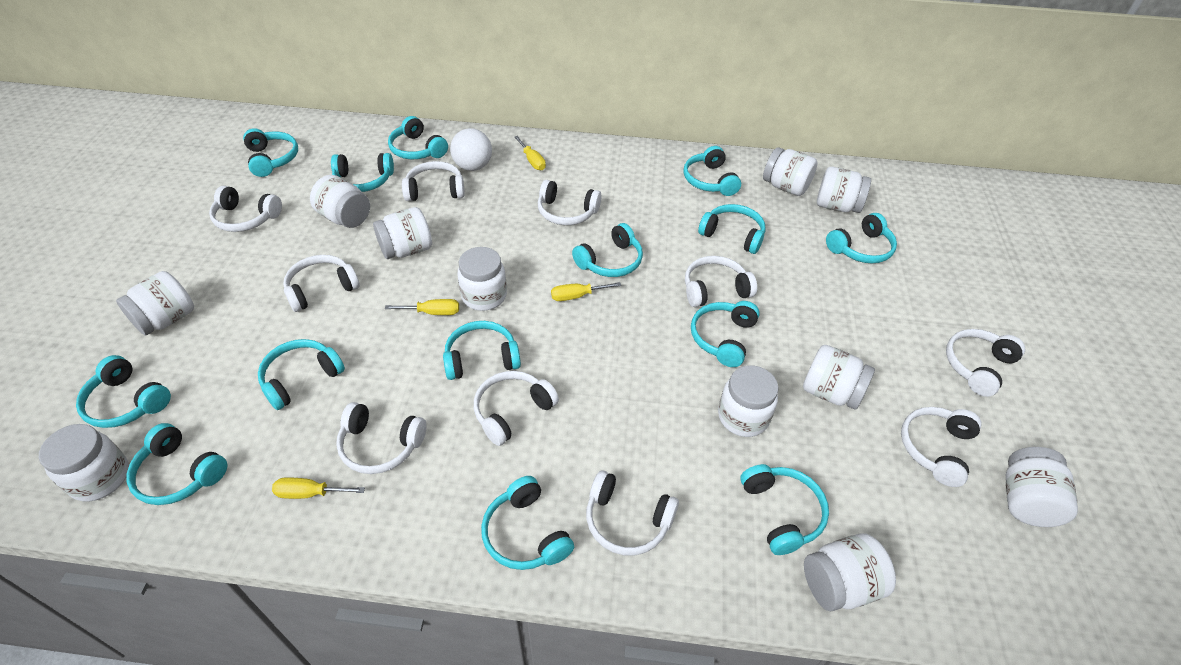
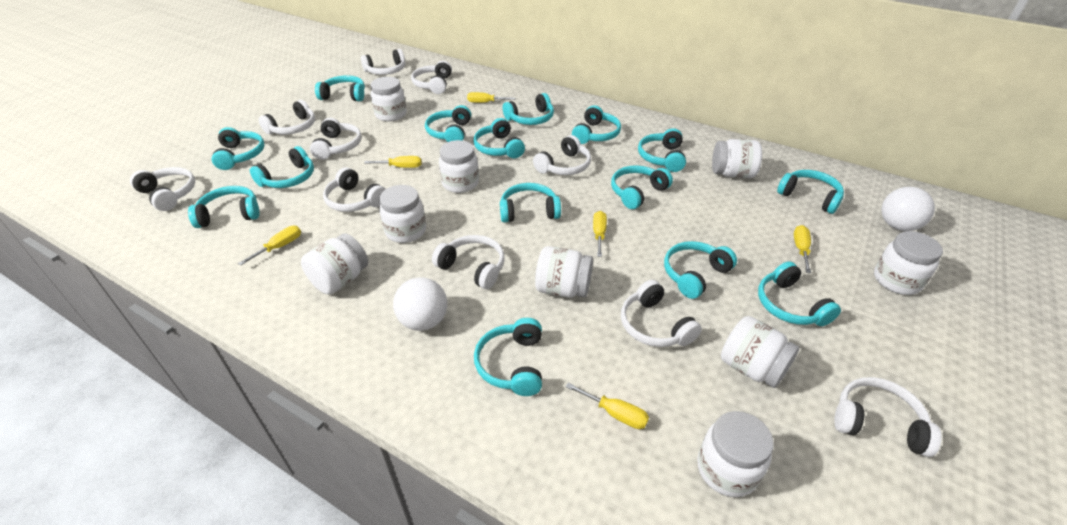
turquoise headphones: [76,355,171,428] [127,423,227,505] [243,128,298,177] [258,339,345,410] [331,153,394,192] [388,116,448,159] [443,321,521,380] [481,476,574,570] [572,223,643,277] [684,146,741,196] [691,301,760,367] [698,204,766,254] [740,464,829,555] [826,213,897,263] = 14 -> [188,186,259,228] [212,127,264,170] [250,146,314,188] [315,75,365,101] [425,105,471,142] [473,118,525,158] [474,318,542,396] [500,183,561,223] [503,93,554,125] [572,105,621,144] [611,165,673,209] [638,128,686,172] [664,241,737,299] [758,261,841,326] [777,170,844,214] = 15
white ball: [450,128,492,171] = 1 -> [393,277,447,331] [882,187,935,231] = 2
white jar: [39,424,129,502] [116,271,194,336] [310,175,370,228] [373,207,432,259] [457,247,507,311] [718,365,779,437] [763,147,818,196] [803,345,875,410] [804,534,896,611] [817,167,871,213] [1006,447,1078,527] = 11 -> [301,233,368,295] [371,77,407,122] [380,185,426,243] [439,140,479,193] [535,246,593,298] [697,411,774,497] [712,139,762,178] [721,316,800,388] [874,231,943,295] = 9
yellow screwdriver: [272,477,365,499] [385,299,459,315] [514,136,546,170] [551,282,621,301] = 4 -> [238,226,301,266] [364,156,422,168] [467,92,515,103] [565,383,649,429] [593,211,607,257] [794,225,811,273] = 6

